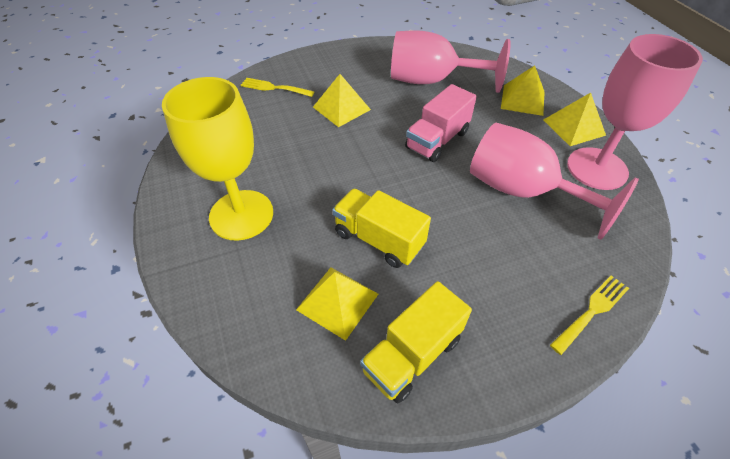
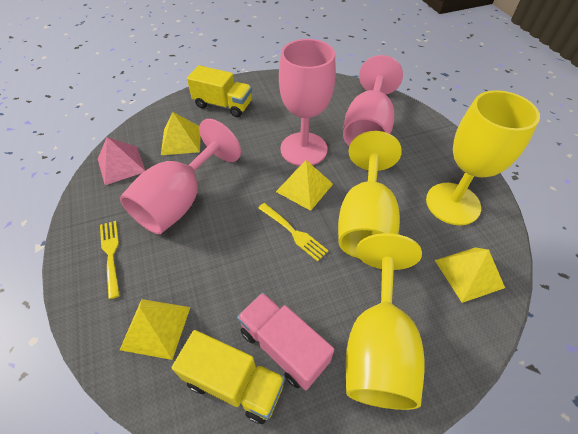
pink pyramid: none = 0 -> [98,137,146,185] = 1
yellow goblet: [162,77,273,241] = 1 -> [338,131,402,258] [346,233,425,410] [426,90,540,225] = 3

